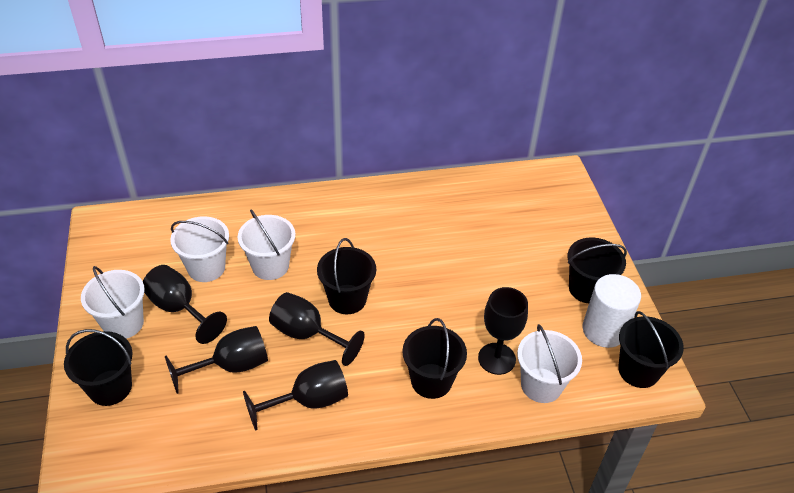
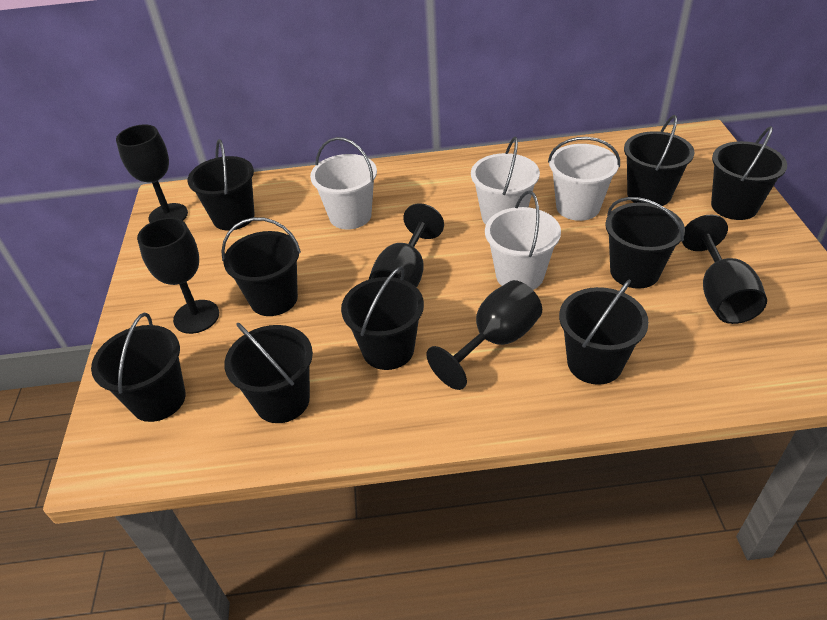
black bucket: [64,329,133,406] [317,238,376,314] [402,318,467,399] [567,238,627,303] [618,311,684,388] = 5 -> [91,313,186,422] [188,139,255,231] [221,217,301,316] [224,323,313,423] [341,267,424,370] [559,280,649,385] [605,197,685,289] [624,115,694,206] [711,126,787,220] = 9
white cylinder: [583,274,641,348] = 1 -> none = 0

